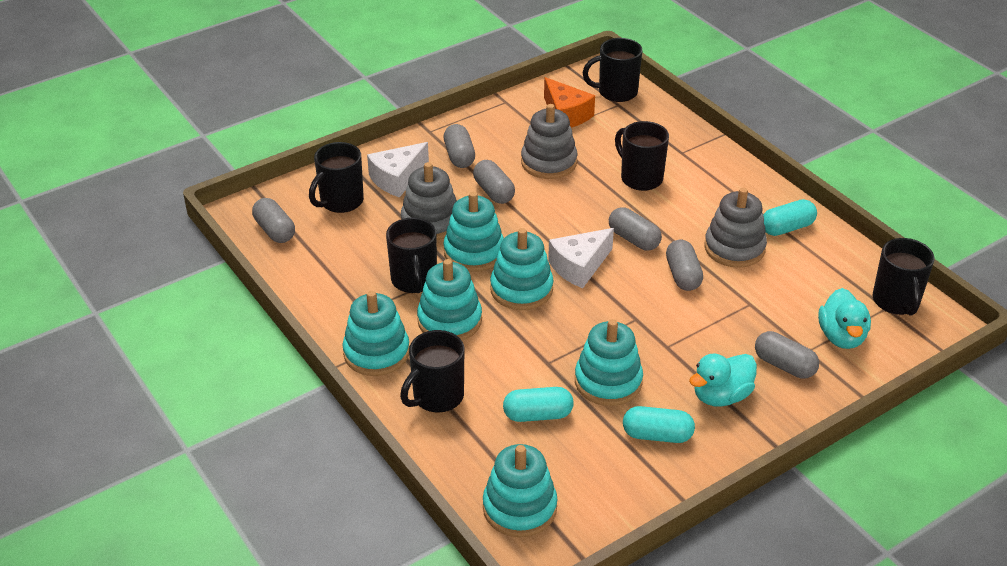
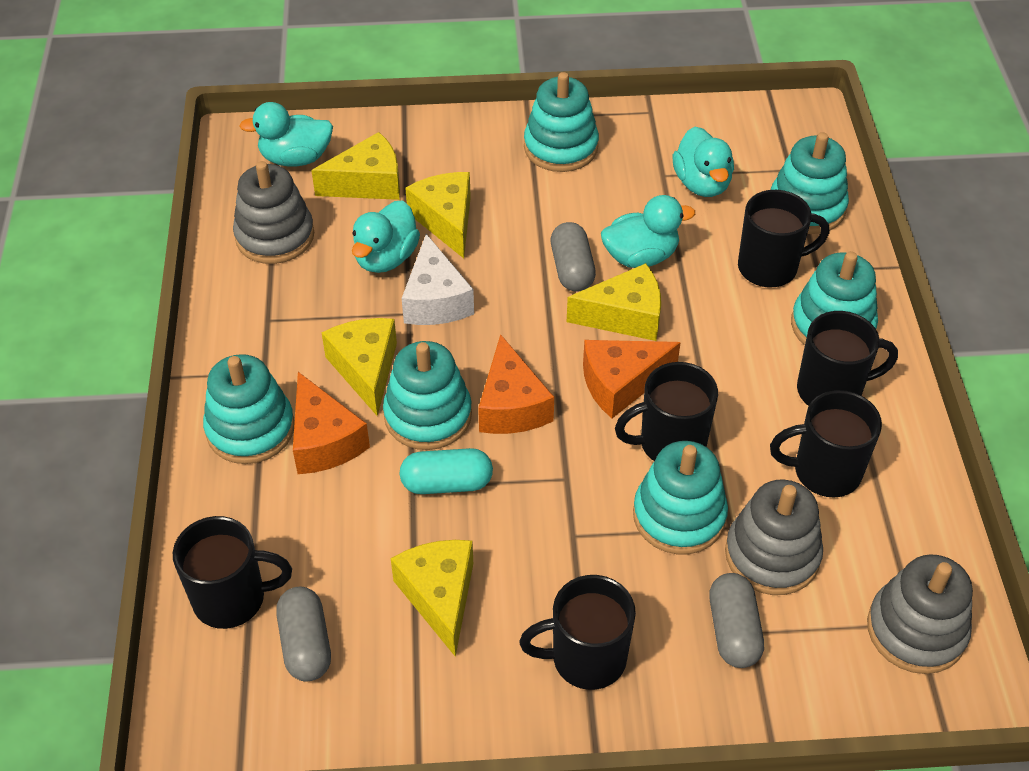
grey capsule: [252,198,295,243] [444,124,475,168] [473,160,515,204] [609,207,662,250] [666,240,703,291] [755,331,819,379] = 6 -> [276,587,331,681] [551,222,596,291] [709,573,764,668] = 3
orange cheese: [544,77,595,128] = 1 -> [293,372,370,474] [478,334,554,434] [583,340,681,418] = 3
turquoise capsule: [503,387,573,422] [623,406,695,443] [763,199,817,236] = 3 -> [400,448,493,494] = 1
turquoise duck: [689,354,757,407] [818,288,871,349] = 2 -> [239,102,333,166] [352,200,420,273] [601,195,695,268] [672,127,734,197] = 4
white cheese: [367,142,429,198] [548,228,614,288] = 2 -> [402,234,474,325] = 1
yellow cheese: none = 0 -> [311,132,400,200] [321,318,397,416] [391,540,473,657] [405,172,471,258] [567,263,661,341] = 5

